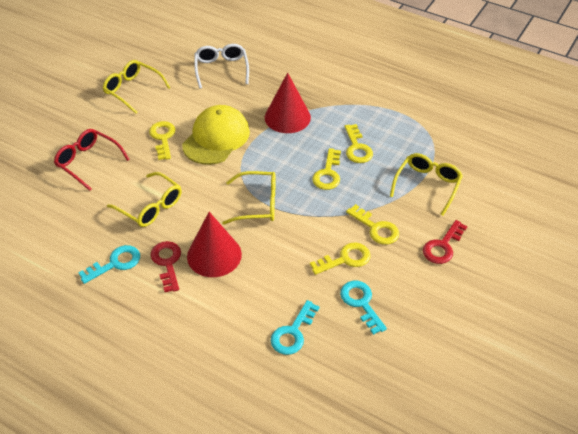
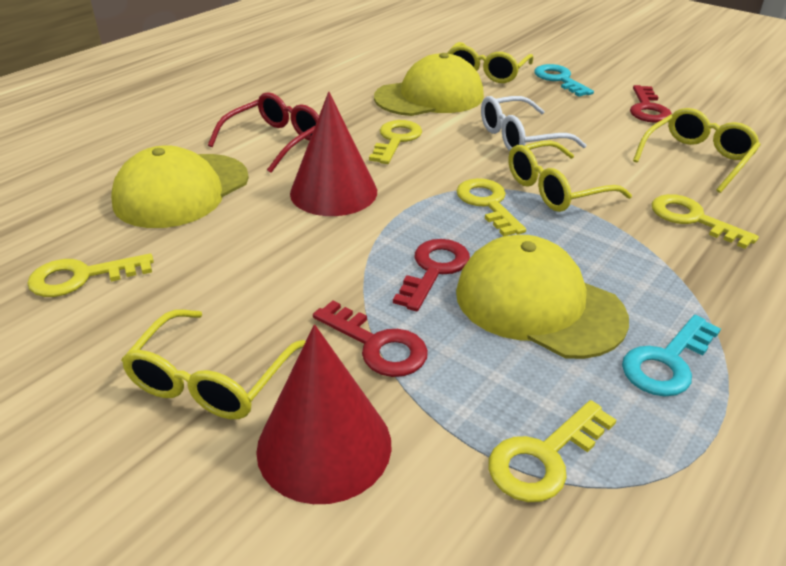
red key: [151,241,181,292] [423,220,468,264] = 2 -> [313,300,428,377] [393,239,470,311] [630,85,672,123] = 3
turquoise key: [78,245,140,284] [271,300,320,355] [340,281,387,335] = 3 -> [534,64,594,97] [622,315,721,396] = 2
yellow cap: [182,105,250,165] = 1 -> [111,145,249,228] [374,53,484,116] [456,235,629,359] = 3

